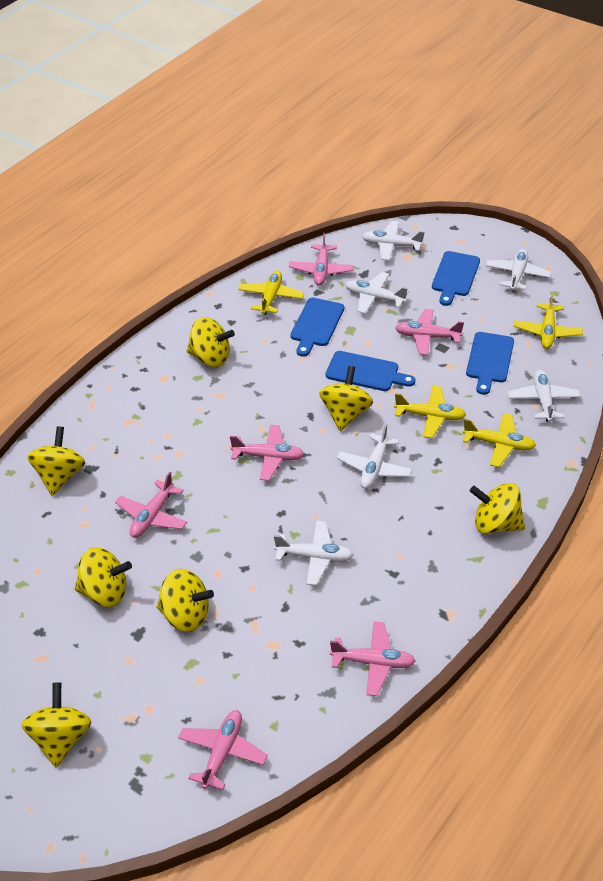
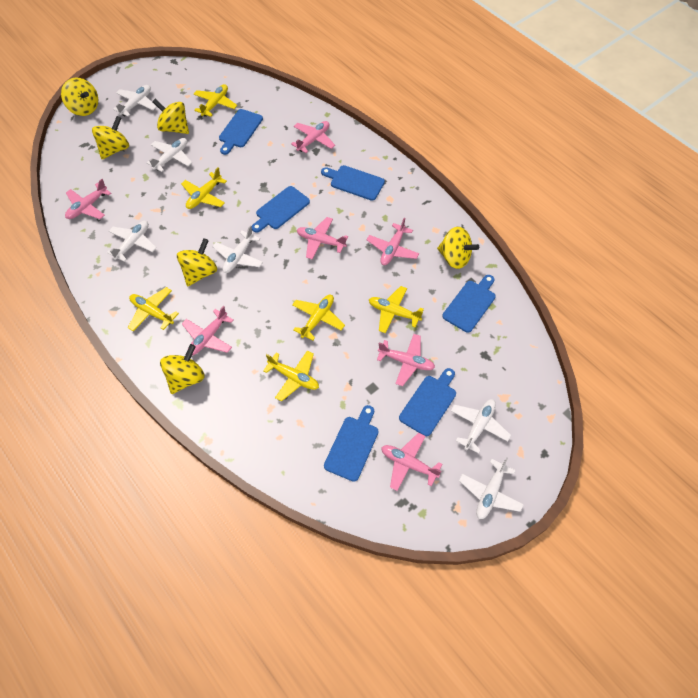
blue cutting board: [291,298,344,357] [326,351,415,391] [432,251,480,306] [466,332,514,395] = 4 -> [219,109,263,155] [252,186,310,233] [321,165,385,201] [324,405,379,482] [399,368,456,436] [442,275,496,333] = 6
pink plane: [115,472,187,538] [178,710,268,790] [230,425,304,481] [289,233,354,286] [330,621,416,696] [395,309,464,355] = 6 -> [65,179,111,219] [182,306,233,355] [291,121,335,153] [297,217,348,259] [367,218,419,265] [377,334,435,386] [381,432,442,491] = 7
yellow plane: [238,270,304,315] [394,386,466,438] [462,413,536,467] [514,292,583,349] = 4 -> [128,287,179,331] [181,167,227,209] [194,84,237,117] [263,350,319,401] [292,295,345,341] [369,286,424,333] = 6
yellow spinning top: [21,682,91,768] [27,426,85,496] [74,547,132,607] [157,569,214,632] [187,317,235,367] [319,366,373,431] [470,483,525,534] = 7 -> [61,78,98,116] [92,116,129,159] [152,99,189,134] [160,344,205,394] [177,238,217,286] [437,227,479,269] = 6

